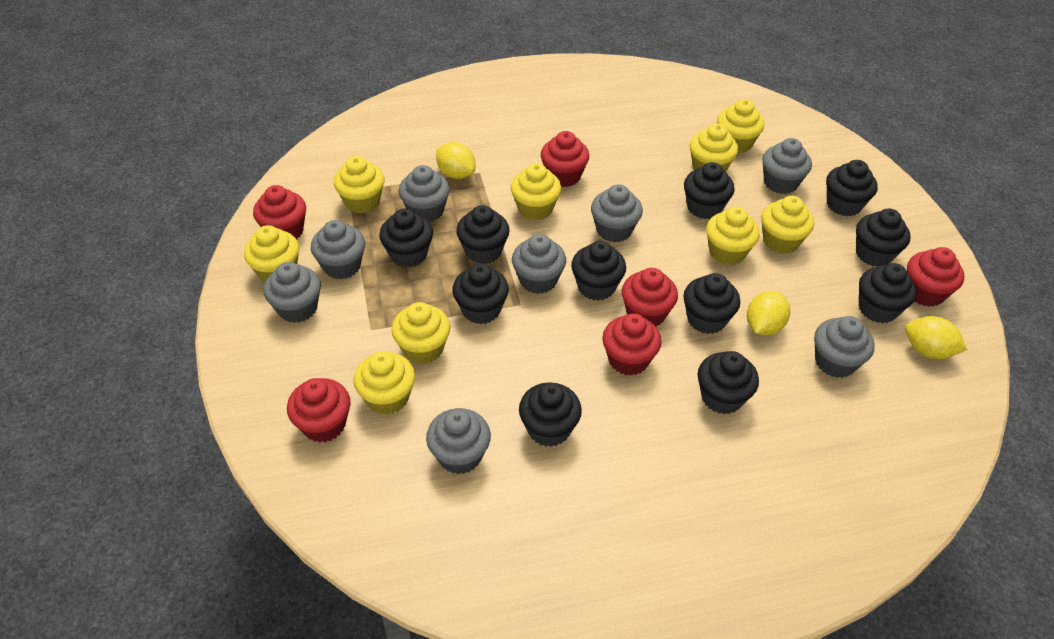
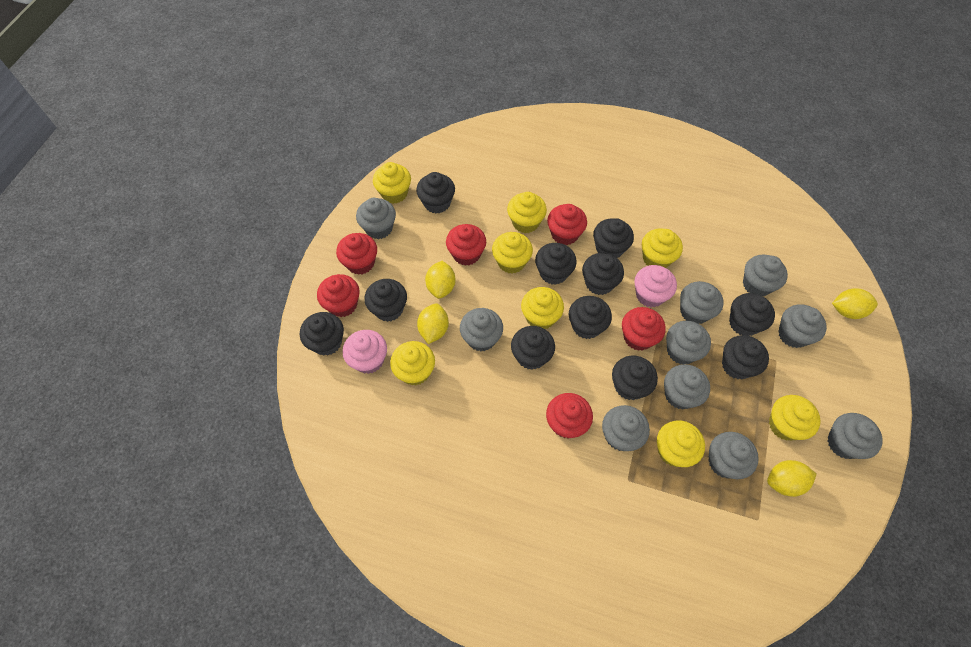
grey cupcake: [263,262,321,323] [311,220,365,279] [399,165,450,222] [426,408,491,474] [512,234,566,294] [591,184,643,242] [762,138,812,194] [814,316,875,378] = 8 -> [356,198,396,239] [460,308,503,351] [602,405,650,451] [664,364,710,409] [666,321,711,364] [680,281,724,324] [708,432,759,479] [743,254,788,296] [778,304,827,348] [828,413,883,459] = 10
pink cupcake: none = 0 -> [343,330,387,374] [634,265,677,307] = 2
yellow cupcake: [244,225,300,282] [334,156,385,213] [353,351,415,415] [391,302,450,364] [511,163,561,220] [690,123,738,172] [706,207,759,265] [717,99,764,154] [761,196,814,254] = 9 -> [373,162,411,204] [390,341,435,386] [492,232,533,274] [507,192,547,233] [521,287,564,329] [642,229,683,268] [657,421,705,467] [769,395,821,440] = 8
yellow lemon: [436,142,475,179] [747,291,790,336] [905,316,967,359] = 3 -> [417,303,449,344] [425,261,456,299] [767,460,817,497] [832,288,878,319] = 4

